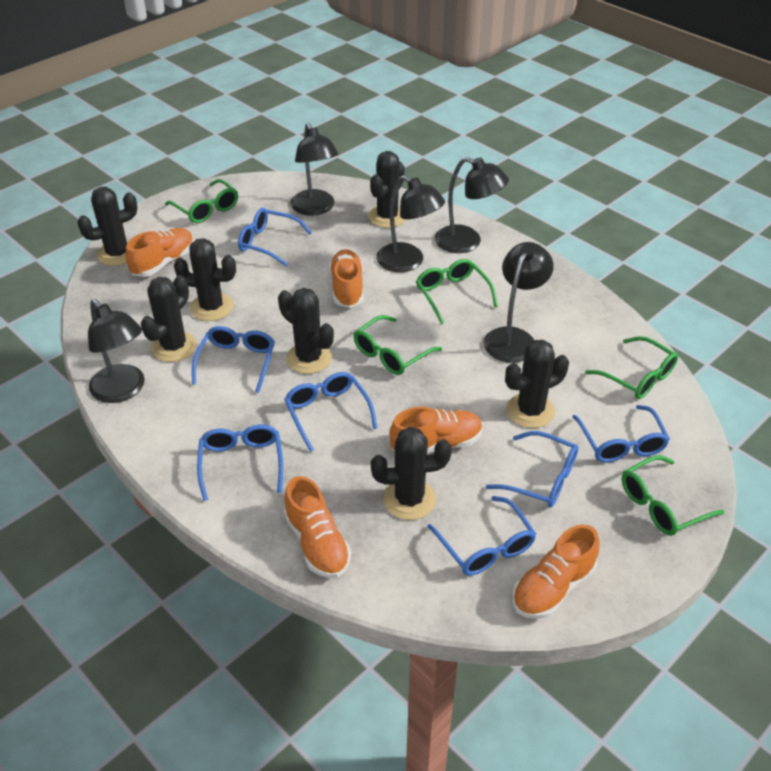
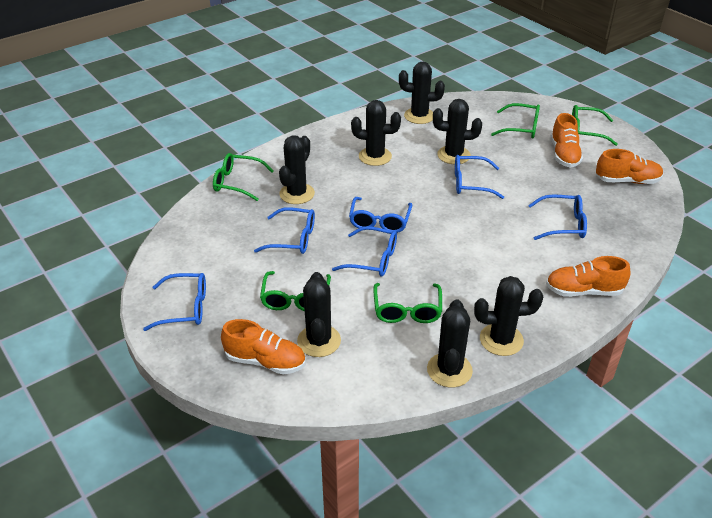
black lamp: [88,299,145,403] [290,123,338,215] [376,175,445,272] [435,157,509,253] [484,242,553,363] = 5 -> none = 0
blue glasses: [192,326,275,393] [197,425,283,501] [238,208,312,267] [284,372,377,452] [427,496,536,576] [486,431,578,508] [572,405,670,462] = 7 -> [143,273,206,331] [254,207,315,254] [332,226,397,276] [349,197,412,233] [455,155,504,199] [528,194,587,240] = 6
orange shoe: [126,228,194,277] [284,476,351,578] [329,249,363,308] [389,407,483,454] [512,524,600,619] = 5 -> [221,319,306,375] [546,256,630,297] [551,113,583,167] [596,149,664,184] = 4

